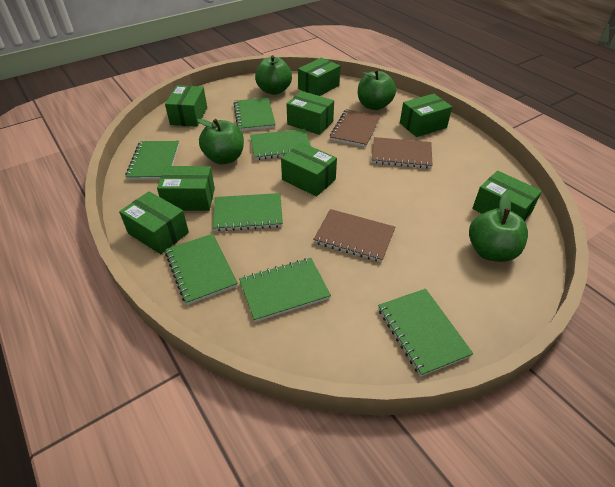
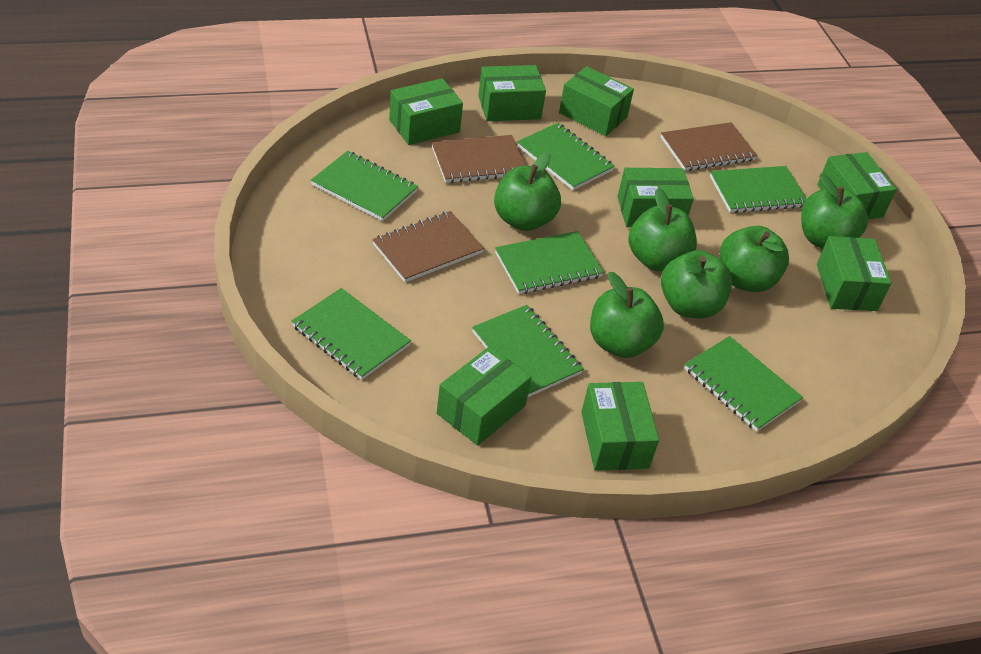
green apple: [197,119,244,164] [255,55,292,95] [358,69,396,110] [469,194,528,262] = 4 -> [494,152,561,231] [590,272,664,358] [628,188,697,271] [661,250,732,319] [720,226,789,292] [801,174,868,249] = 6

